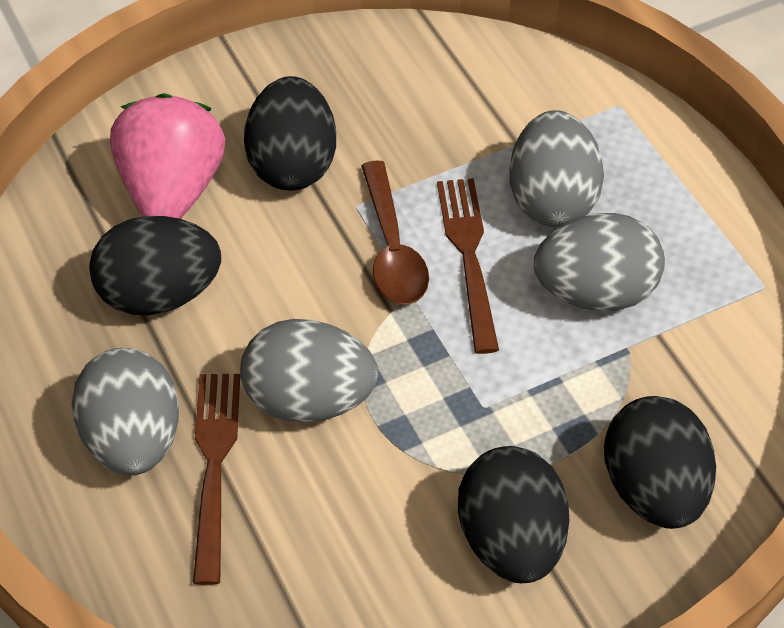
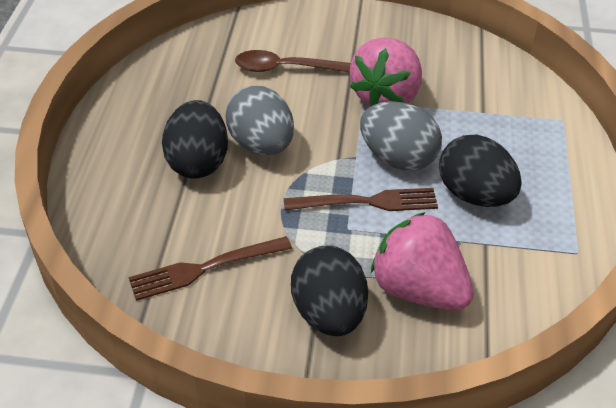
black egg: [89,216,221,315] [244,76,336,191] [458,446,569,583] [604,396,716,529] = 4 -> [162,100,228,179] [291,245,368,336] [439,135,522,207] = 3
grey egg: [72,348,179,475] [240,319,378,422] [509,110,604,227] [534,213,665,311] = 4 -> [225,86,294,155] [360,101,442,170] = 2
pink strawberry: [110,93,225,219] = 1 -> [350,37,422,106] [371,212,474,311] = 2

